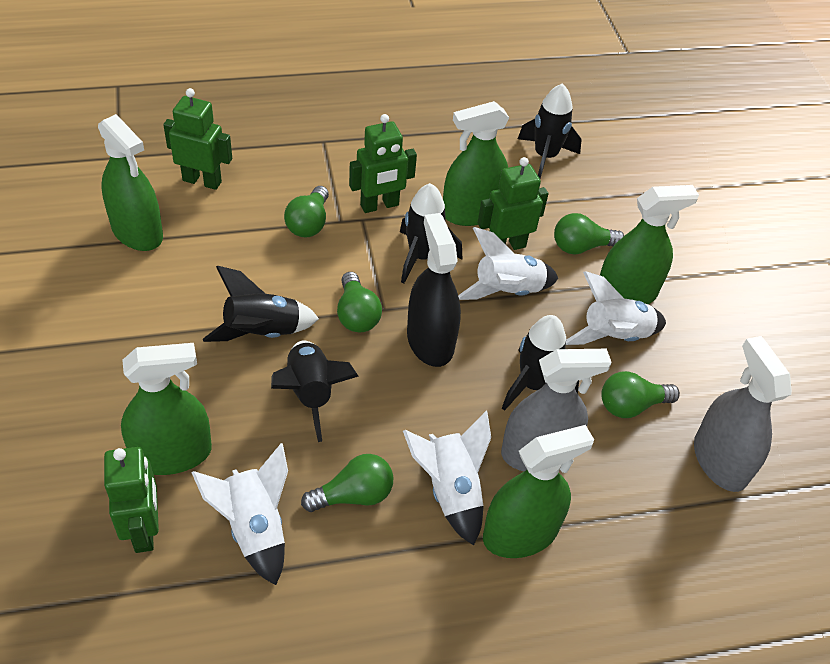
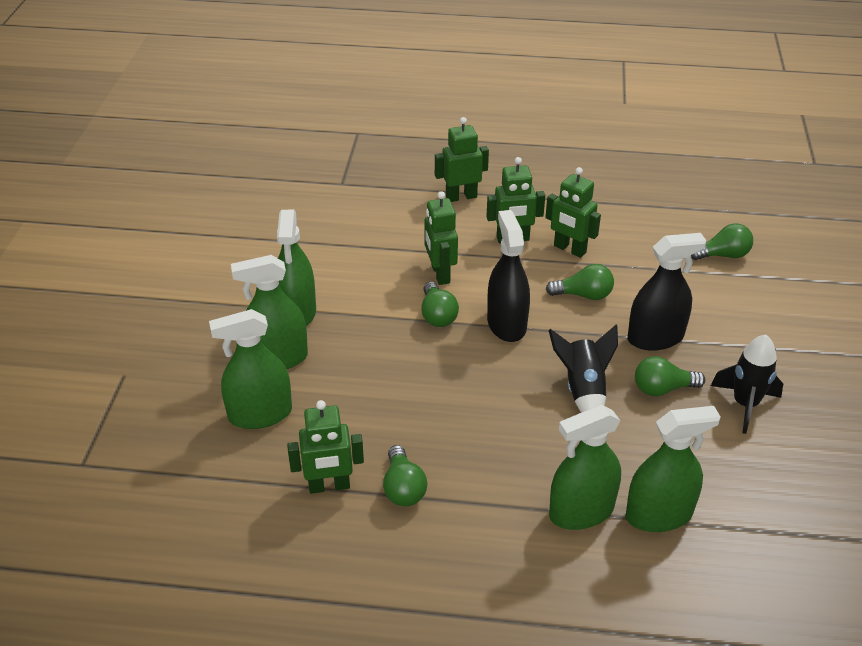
black rocket: [203,266,319,342] [271,340,359,442] [400,183,463,284] [502,315,579,411] [518,83,582,179] = 5 -> [548,324,618,413] [711,335,783,434] = 2
black spray bottle: [407,213,461,367] = 1 -> [487,210,530,342] [627,233,707,351] = 2
green robot: [104,447,159,553] [163,88,232,190] [349,114,417,213] [478,157,549,250] = 4 -> [287,400,364,494] [424,191,458,285] [435,117,489,202] [486,157,545,243] [545,167,601,258] = 5
grey spray bottle: [501,349,612,471] [694,336,792,492] = 2 -> none = 0
white rocket: [191,443,288,585] [403,411,491,545] [458,227,558,300] [566,271,666,345] = 4 -> none = 0

